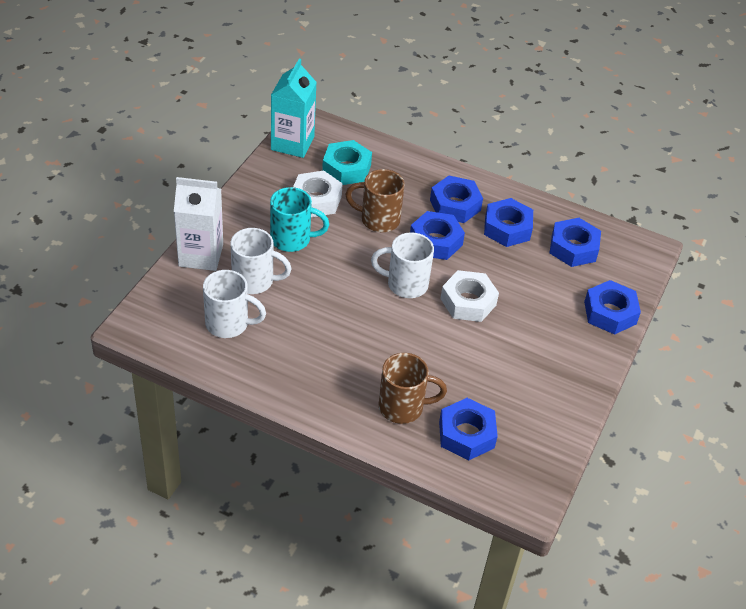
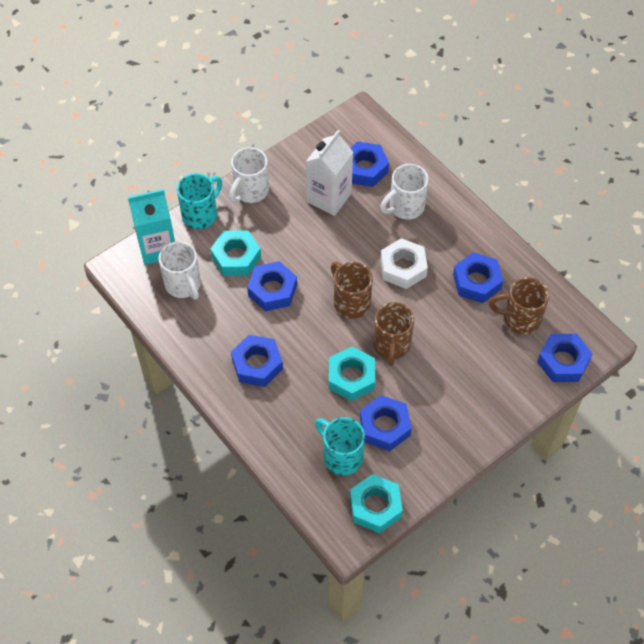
brown mug: [345,169,405,232] [378,353,447,424] = 2 -> [331,262,373,319] [373,302,414,366] [489,277,549,334] = 3
turquoise mug: [270,187,329,252] = 1 -> [177,173,222,229] [315,417,365,475] = 2
turquoise nut: [322,140,372,185] = 1 -> [210,230,261,276] [329,346,375,401] [350,474,403,533] = 3
white nut: [293,171,343,217] [440,270,499,322] = 2 -> [380,238,428,289] = 1

